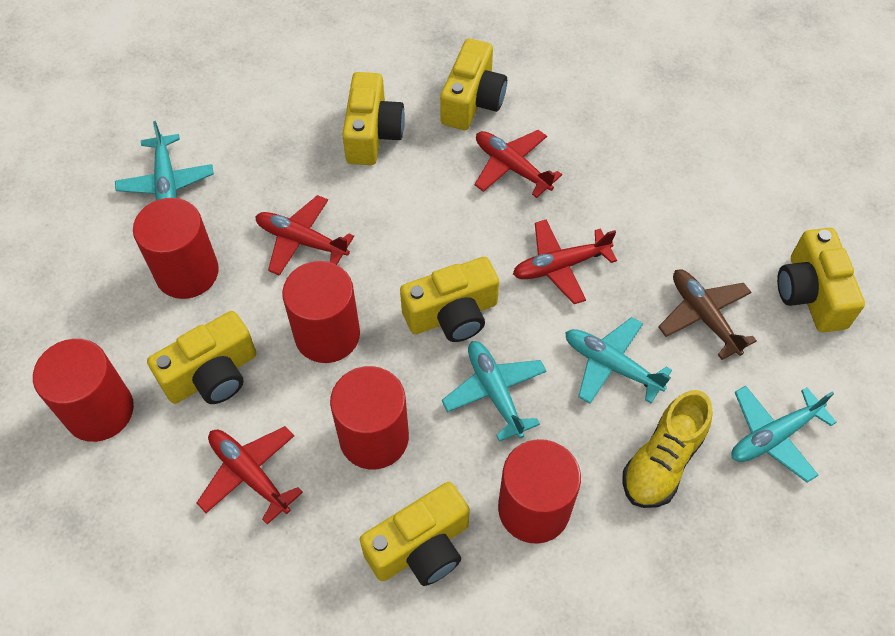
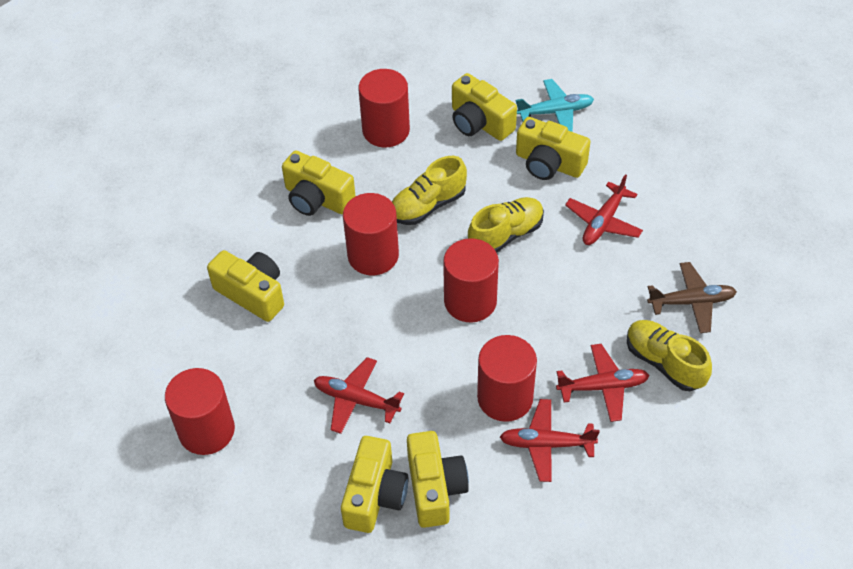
turquoise plane: [115,121,214,200] [442,341,547,442] [565,317,672,404] [731,386,837,483] = 4 -> [516,79,594,132] = 1
yellow shoe: [622,390,713,508] = 1 -> [392,156,467,225] [468,197,544,253] [627,320,712,391] = 3

